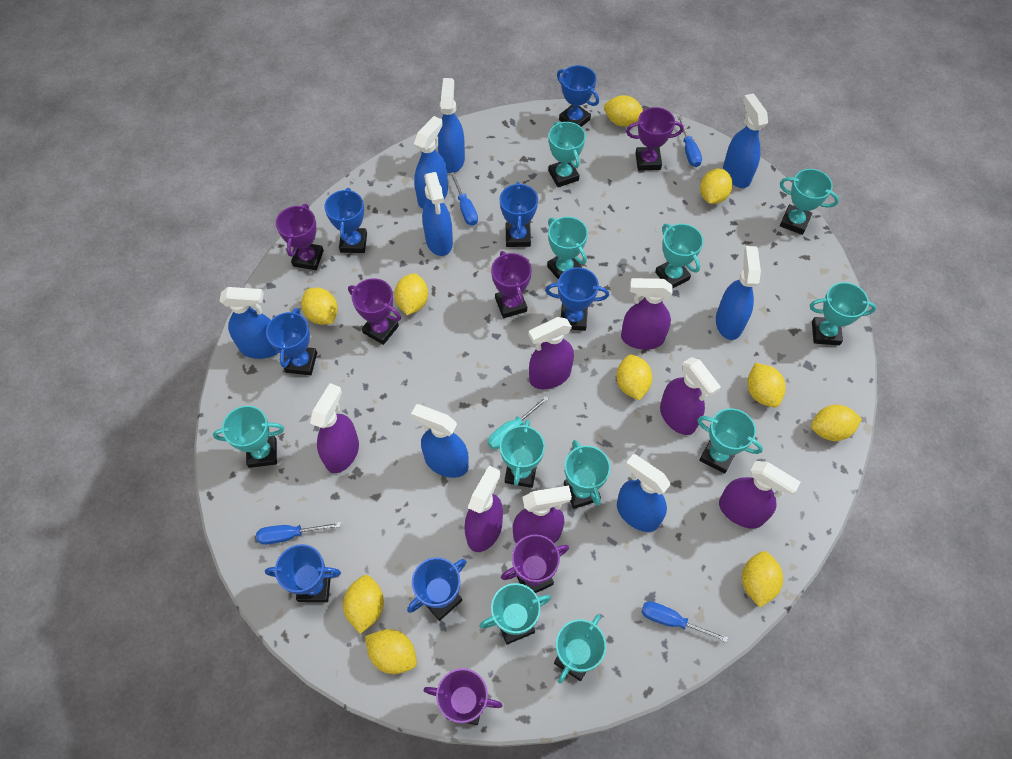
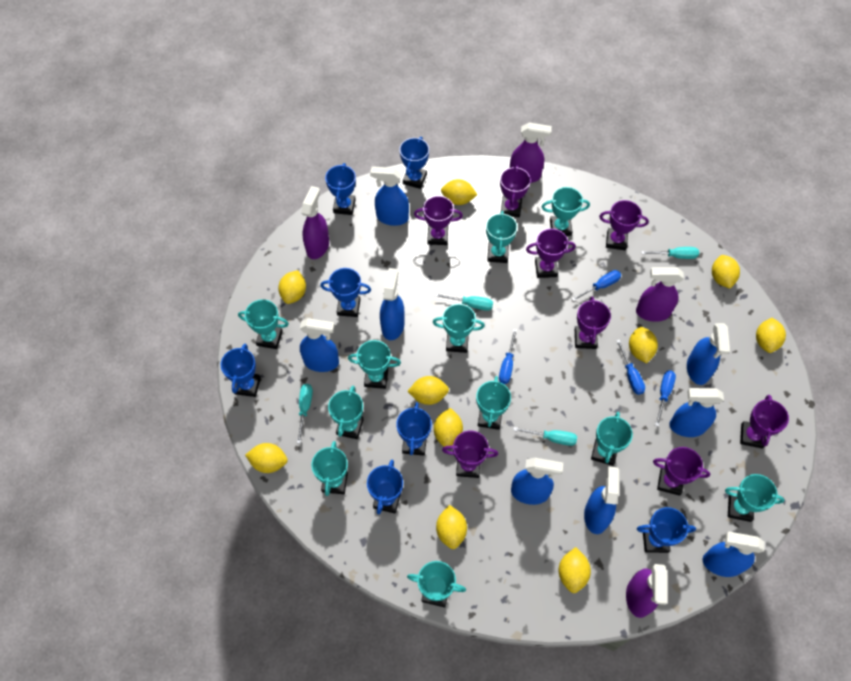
purple spray bottle: [310,383,359,473] [464,466,503,552] [513,486,572,544] [529,317,574,389] [621,278,672,350] [660,357,721,435] [719,461,801,529] = 7 -> [301,186,329,259] [510,123,552,183] [626,564,667,618] [636,267,684,322] = 4
purple trophy: [276,204,324,270] [348,278,401,345] [423,668,503,725] [491,251,532,318] [501,534,569,593] [626,107,683,170] = 6 -> [414,196,463,245] [442,431,498,478] [500,165,531,218] [526,229,576,278] [575,296,611,349] [599,200,649,250] [653,447,710,496] [740,395,789,449] = 8
turquoise screwdriver: [488,396,549,449] = 1 -> [297,384,313,444] [435,293,493,311] [513,427,577,446] [641,247,699,259] = 4

